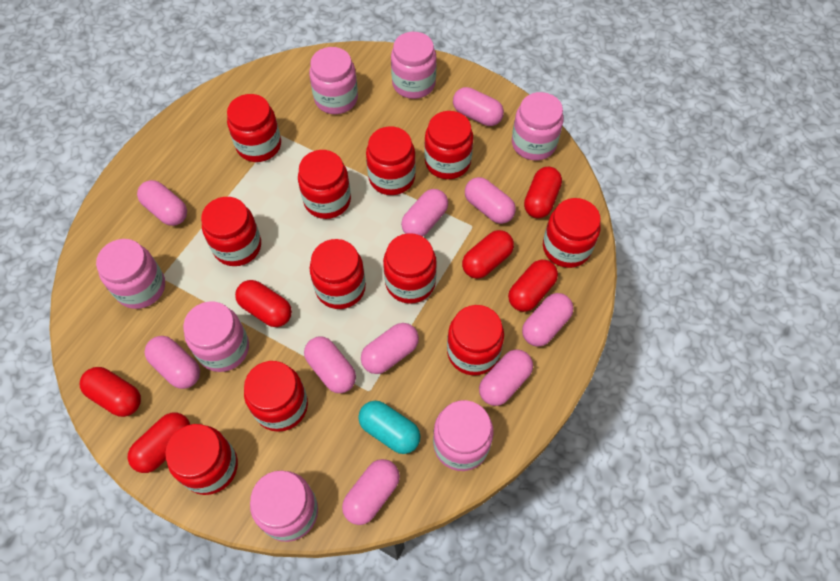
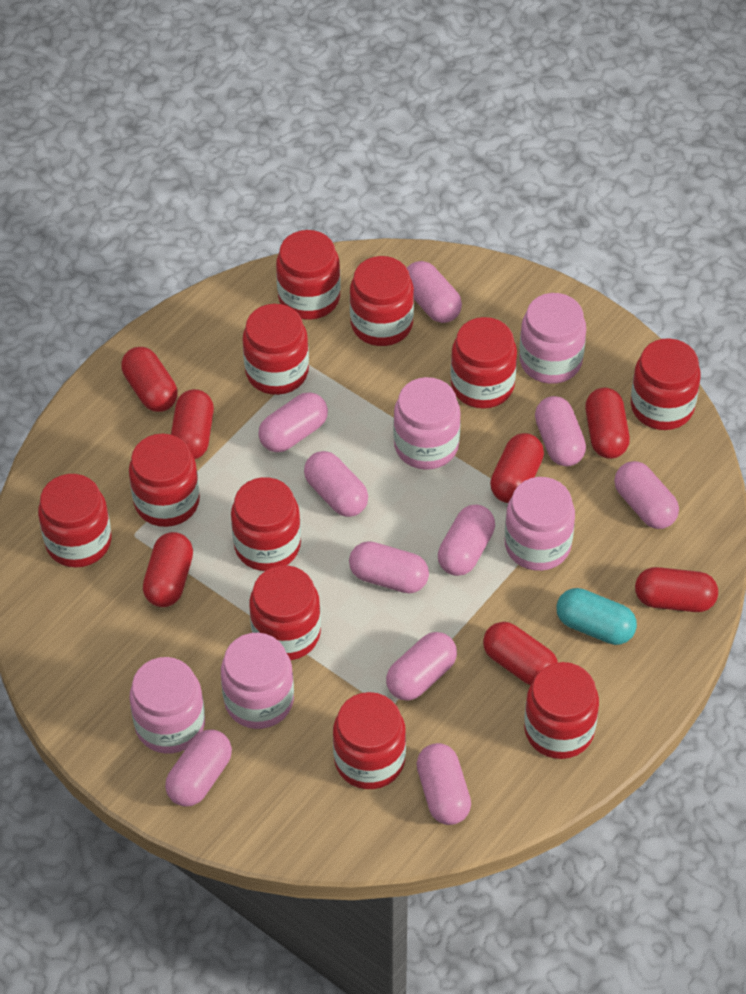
pink jar: [96,239,165,309] [183,301,249,372] [250,471,318,542] [309,47,358,114] [391,32,437,99] [433,400,493,471] [512,92,564,160] = 7 -> [129,657,205,754] [221,633,294,729] [393,377,461,470] [505,477,575,571] [519,293,586,384] = 5
red capsule: [80,367,141,417] [128,413,190,473] [235,280,292,327] [462,230,514,279] [508,260,558,312] [524,167,562,218] = 6 -> [121,347,178,412] [143,532,193,607] [171,389,214,459] [483,622,558,685] [490,433,544,503] [585,388,630,459] [635,567,718,612] = 7

